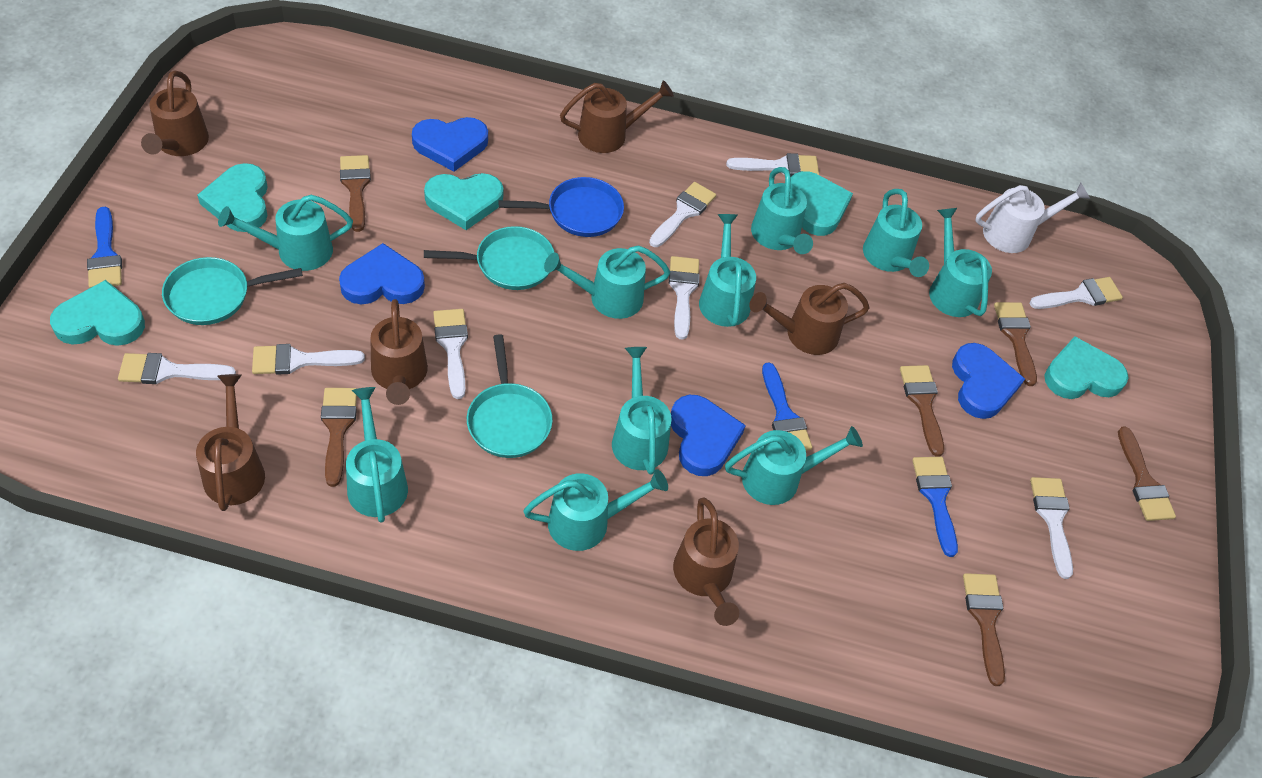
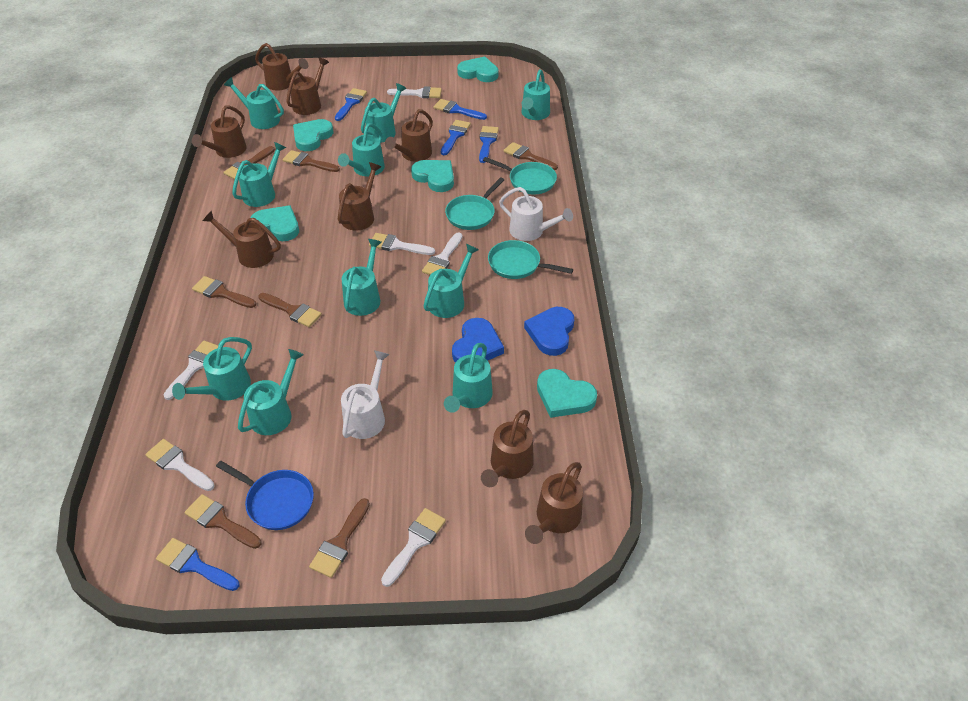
blue brush: [87,207,122,288] [762,362,812,451] [912,457,958,557] = 3 -> [156,538,239,591] [335,88,367,121] [433,99,487,120] [441,120,471,155] [479,126,499,163] = 5
blue heart: [339,243,425,304] [412,117,488,172] [671,395,746,476] [952,343,1025,419] = 4 -> [452,318,504,363] [524,307,574,356] = 2
brown brush: [321,388,357,487] [340,155,371,232] [900,365,944,457] [963,573,1005,686] [994,302,1037,386] [1118,426,1176,521] = 6 -> [185,494,262,549] [192,276,256,308] [224,146,275,180] [258,293,322,327] [283,150,340,172] [309,498,370,578] [503,142,558,170] = 7
brown watering can: [141,71,209,156] [196,374,265,511] [371,299,428,405] [560,80,674,153] [673,497,739,626] [749,283,870,355] = 6 -> [192,105,247,158] [203,211,281,268] [255,43,308,91] [286,57,329,115] [338,162,381,231] [385,109,433,162] [481,410,534,487] [525,462,583,544] = 8
white brush: [118,353,236,384] [252,344,365,375] [433,309,468,399] [649,182,716,247] [669,256,700,340] [726,153,819,177] [1029,277,1123,309] [1030,477,1073,579] = 8 -> [145,439,214,491] [164,341,218,400] [369,233,435,255] [381,508,446,587] [387,86,442,98] [422,232,463,275] = 6
white watering can: [975,183,1090,253] = 1 -> [341,350,390,439] [499,187,573,241] = 2

